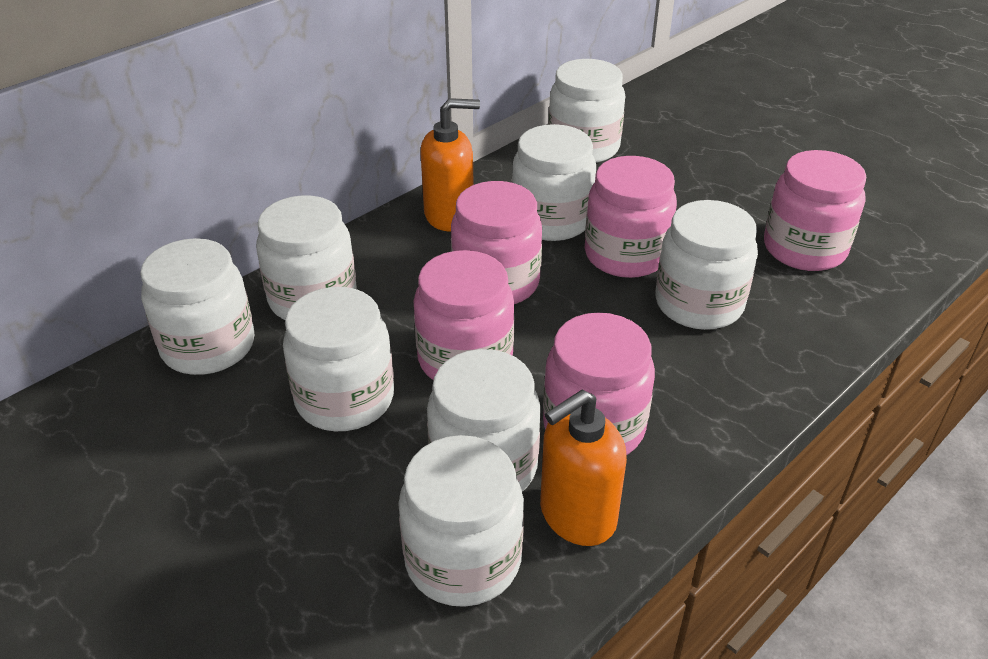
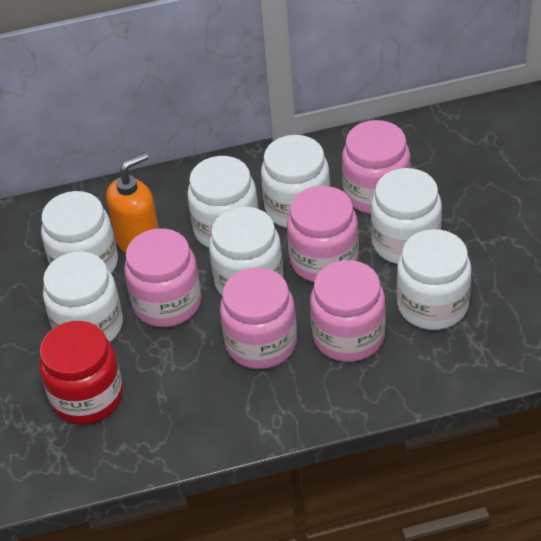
orange soap dispenser: [420,98,480,231] [540,389,627,546] = 2 -> [106,152,159,253] = 1
red jar: none = 0 -> [39,321,123,425] = 1
white jar: [140,238,254,375] [256,195,357,320] [283,287,394,431] [398,435,524,607] [427,349,541,492] [512,124,596,241] [548,59,625,163] [655,200,758,330] = 8 -> [41,191,118,274] [43,252,123,342] [187,156,259,248] [209,207,283,296] [261,135,330,228] [371,168,442,264] [397,229,471,330] = 7

